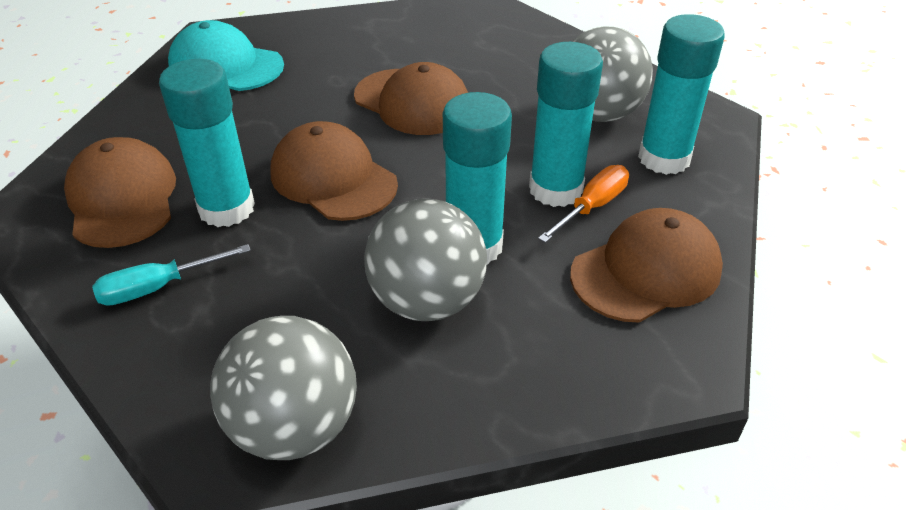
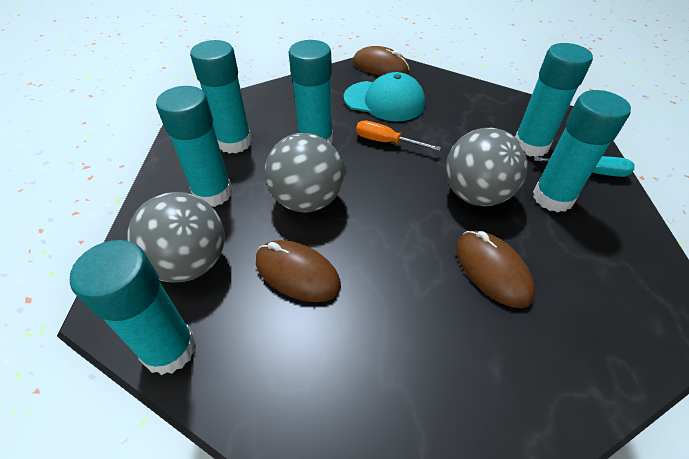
brown cap: [64,137,176,248] [270,121,398,221] [354,62,468,135] [570,208,723,323] = 4 -> none = 0
brown mouse: none = 0 -> [256,240,341,302] [353,46,409,76] [456,231,535,308] = 3
turquoise glue stick: [159,59,255,227] [443,92,512,265] [529,42,603,207] [638,14,725,175] = 4 -> [70,240,196,375] [156,86,233,207] [190,40,252,154] [289,40,333,144] [515,43,593,157] [533,90,631,212] = 6

